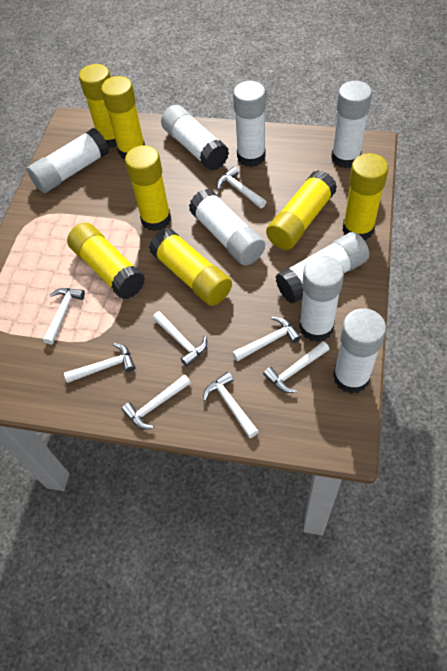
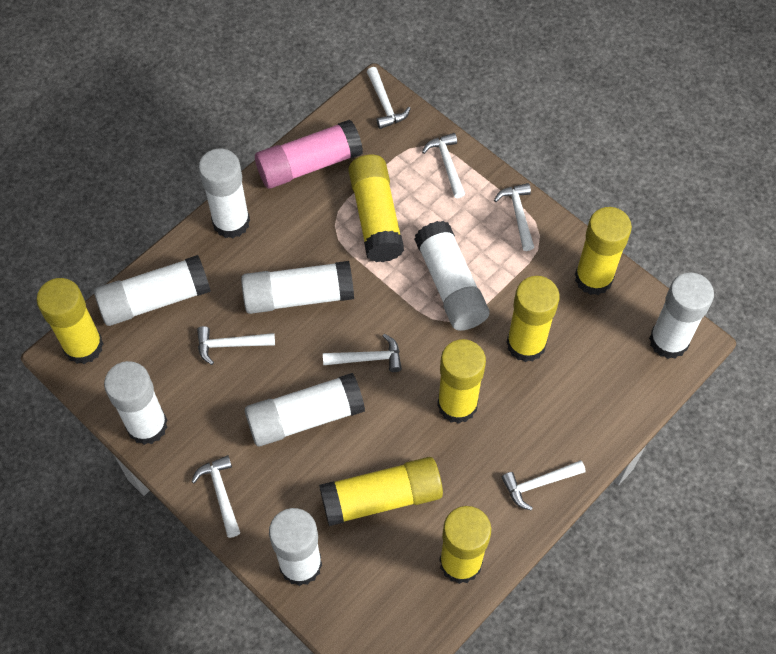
pink glue stick: none = 0 -> [255,120,363,189] = 1
white hammer: [43,288,85,345] [64,343,135,383] [122,374,191,429] [153,311,207,367] [203,372,259,438] [217,167,266,208] [232,317,301,362] [263,341,330,393] = 8 -> [191,455,240,538] [197,326,275,365] [323,334,402,372] [367,67,411,129] [422,133,465,198] [494,183,534,251] [501,460,585,510] = 7

